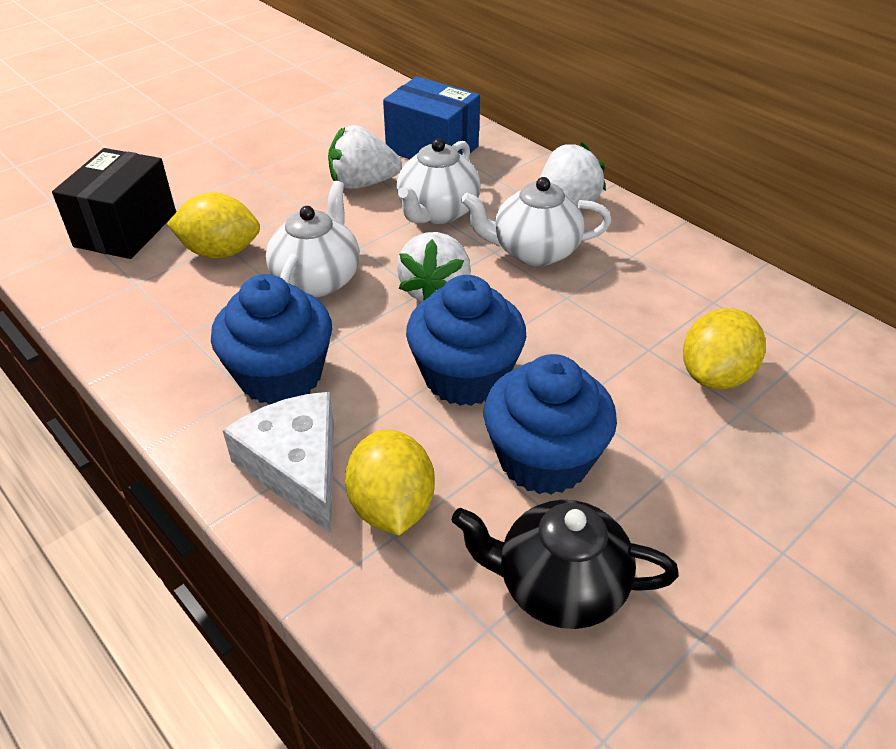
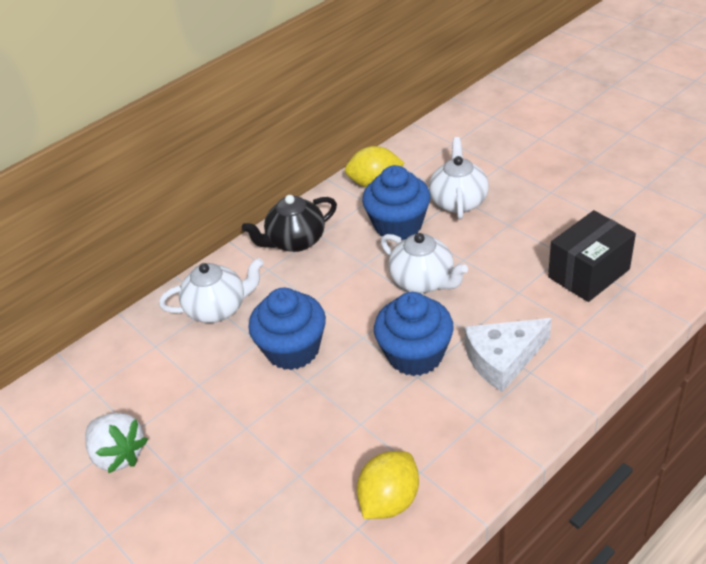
blue box: [383,76,480,159] = 1 -> none = 0
white strawberry: [328,125,402,190] [397,232,471,302] [540,142,606,205] = 3 -> [85,413,148,473] = 1
yellow lemon: [167,192,260,259] [345,429,435,535] [683,308,766,389] = 3 -> [345,146,404,187] [357,451,419,519] = 2

